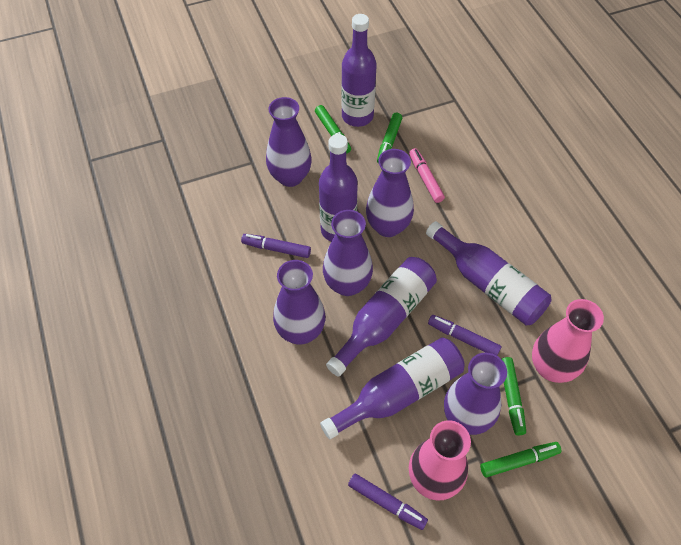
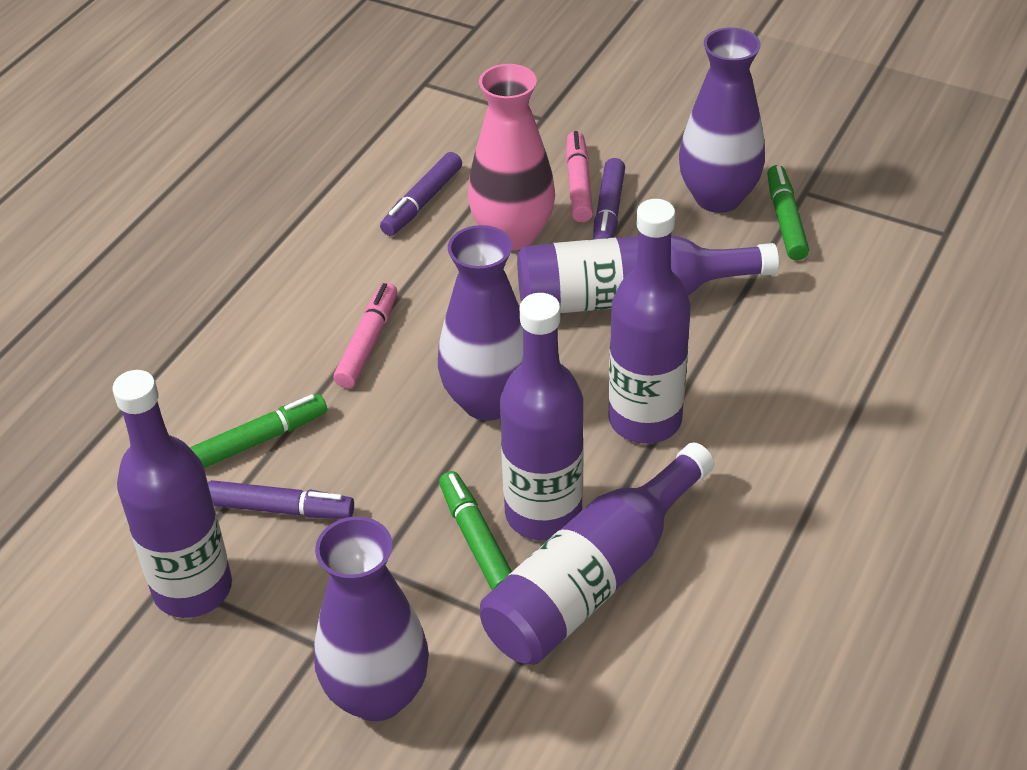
green marker: [315,105,351,154] [377,113,402,163] [480,442,562,478] [502,357,526,435] = 4 -> [190,394,327,468] [439,471,512,590] [767,165,809,260] = 3
pink marker: [409,148,445,203] = 1 -> [334,282,397,388] [566,131,593,222] = 2
pink vase: [409,420,471,501] [532,299,604,383] = 2 -> [468,64,555,250] = 1
purple vase: [266,97,312,187] [273,260,326,344] [323,210,373,296] [366,149,414,237] [444,353,507,435] = 5 -> [314,516,429,721] [438,225,523,421] [679,28,765,213] = 3

